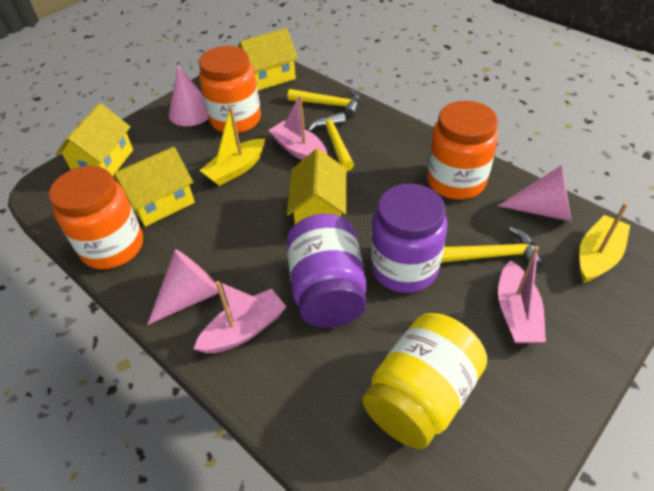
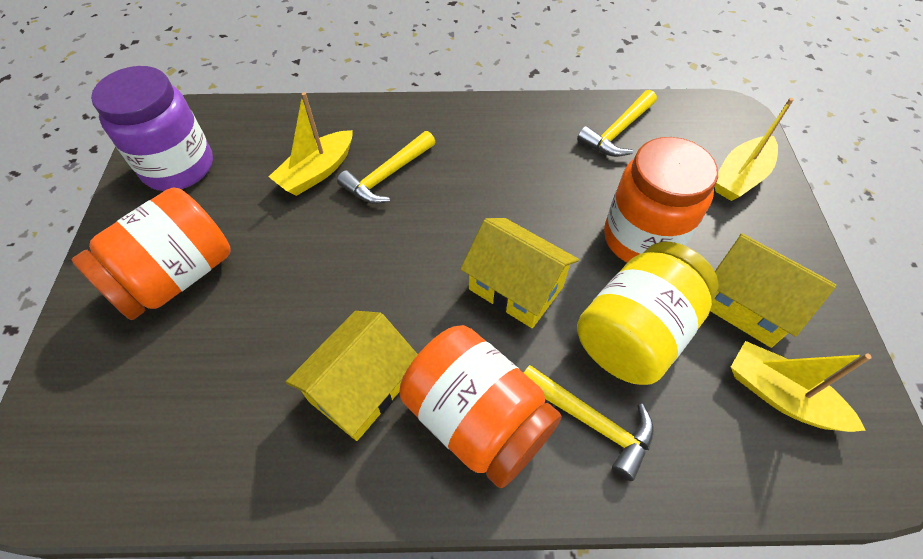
pink boat: [194,281,286,353] [269,95,327,160] [498,246,546,343] = 3 -> none = 0
pink cone: [147,249,219,325] [169,66,209,126] [498,165,571,221] = 3 -> none = 0
purple jar: [287,214,367,328] [371,183,447,293] = 2 -> [91,66,213,191] = 1
yellow boat: [200,107,265,186] [579,203,630,283] = 2 -> [269,92,353,196] [715,98,794,201] [731,341,872,432] = 3
yellow house: [55,103,133,176] [114,147,195,227] [238,28,298,91] [287,149,347,224] = 4 -> [286,311,418,441] [460,218,579,328] [710,233,836,348] = 3

